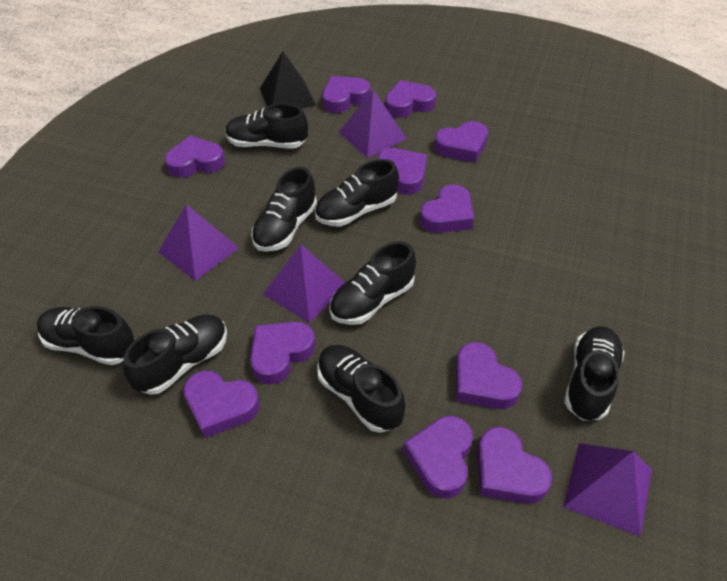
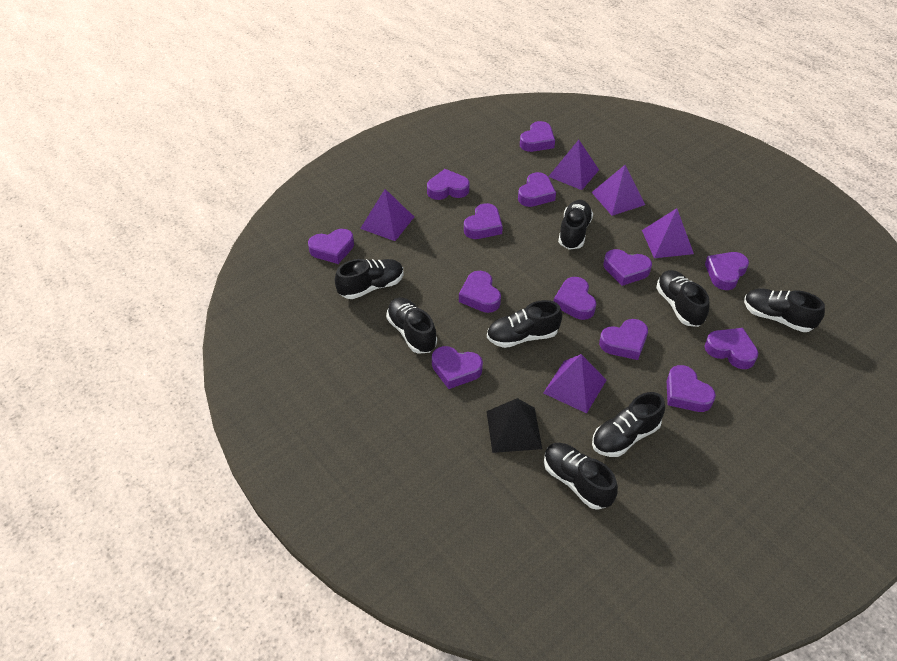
purple heart: [165,135,225,178] [183,370,260,438] [250,322,315,385] [322,76,370,113] [378,148,427,195] [385,80,436,118] [403,416,473,499] [420,184,474,233] [434,121,488,163] [456,342,522,409] [477,427,552,504] = 11 -> [308,229,354,264] [427,169,470,200] [432,346,483,389] [459,271,501,313] [464,203,503,239] [518,172,556,207] [520,121,555,152] [554,277,596,320] [599,319,648,360] [604,249,652,286] [667,365,716,412] [704,328,758,369] [705,252,749,290] = 13
purple pyramid: [158,204,239,281] [263,244,345,323] [339,90,407,158] [563,443,652,537] = 4 -> [360,189,414,241] [544,354,606,413] [548,140,599,190] [591,165,645,216] [642,208,694,258] = 5

